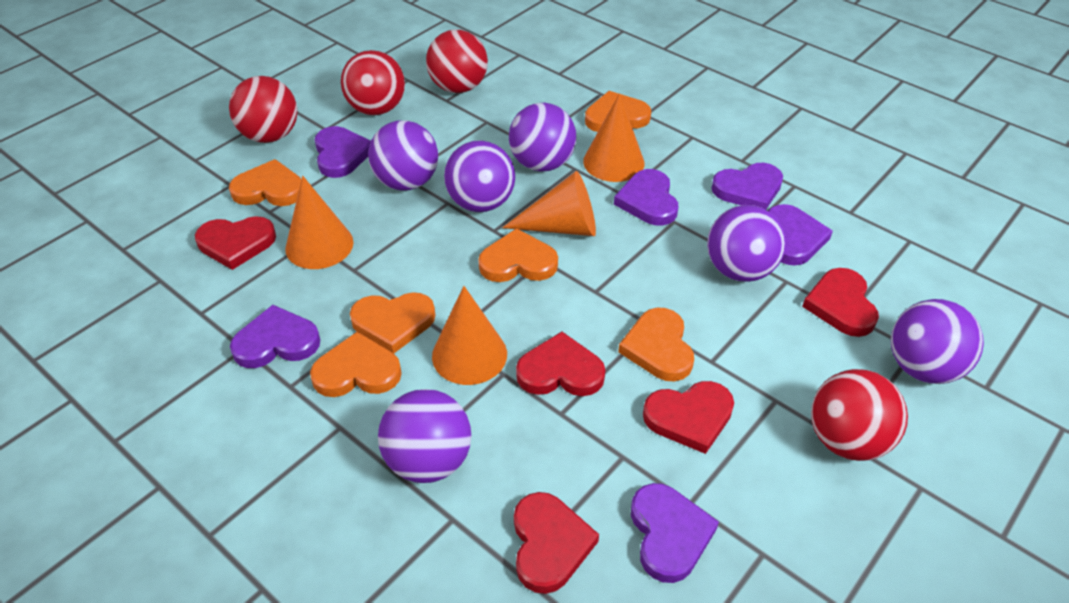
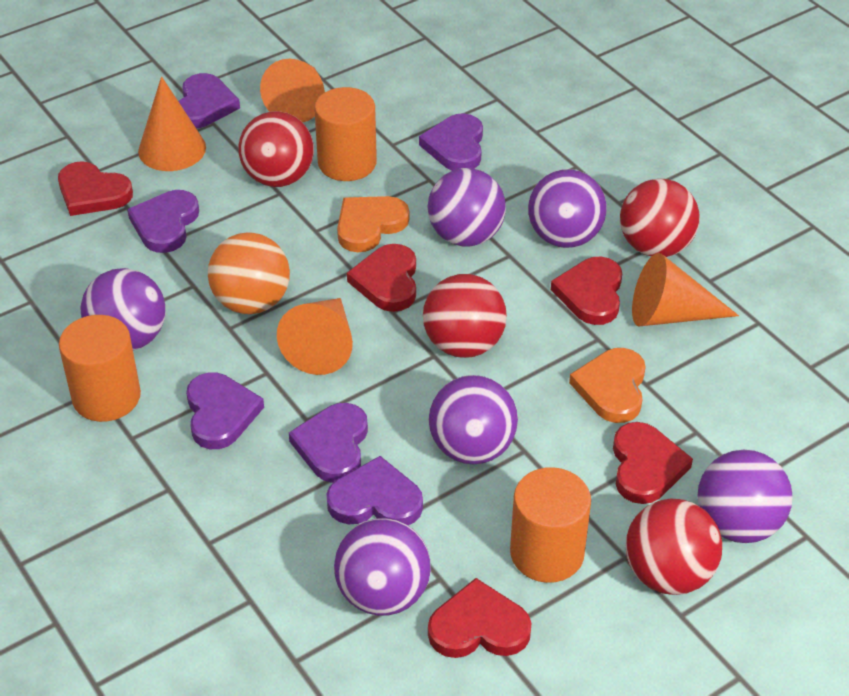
orange ball: none = 0 -> [208,232,290,314] = 1
orange cylinder: none = 0 -> [59,315,141,422] [314,87,377,181] [510,467,591,583] = 3
orange heart: [229,159,301,206] [310,332,402,397] [350,292,435,353] [478,228,558,282] [585,91,651,132] [618,308,694,381] = 6 -> [337,196,409,252] [569,348,646,423] = 2

